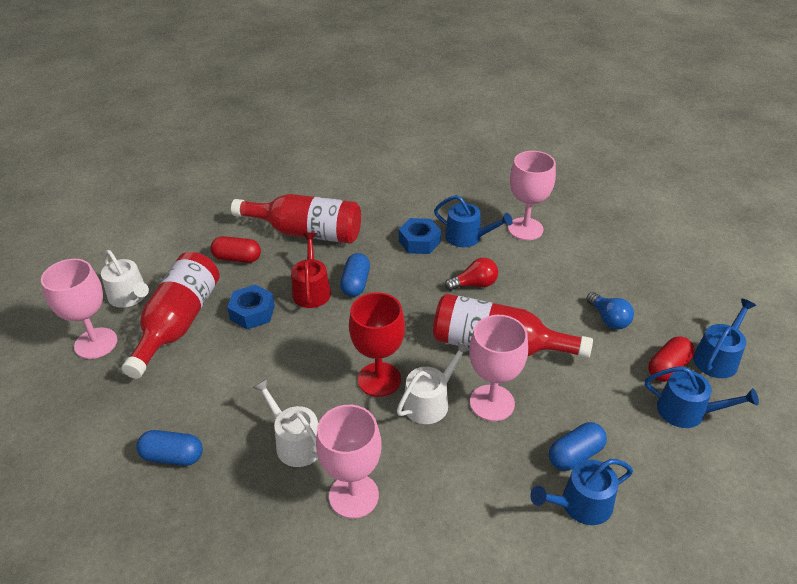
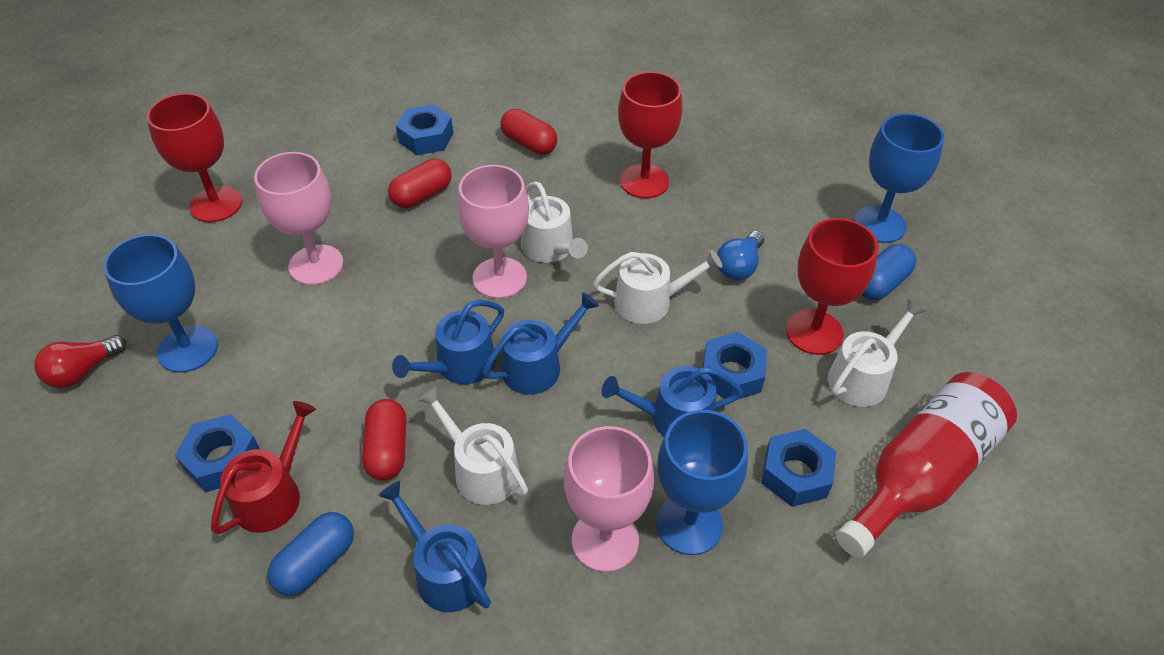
blue capsule: [137,430,203,466] [340,253,370,297] [549,422,607,471] = 3 -> [267,512,354,596] [861,244,916,300] = 2
blue goblet: none = 0 -> [103,234,218,373] [656,410,748,555] [854,113,944,243] = 3
blue nut: [227,284,275,329] [399,218,441,254] = 2 -> [175,414,260,492] [396,105,453,155] [703,332,767,399] [761,429,836,507] = 4
pink goblet: [41,259,117,359] [316,405,382,519] [469,315,528,421] [508,151,556,240] = 4 -> [254,152,344,285] [458,165,529,299] [564,426,654,572] = 3
red bottle: [122,252,219,379] [231,194,361,243] [433,294,593,359] = 3 -> [836,372,1017,558] = 1
red capsule: [211,236,261,263] [648,336,695,382] = 2 -> [362,399,406,480] [388,159,452,208] [500,109,557,155] = 3
red goblet: [349,292,405,397] = 1 -> [147,93,242,222] [618,72,682,198] [786,218,879,355] = 3
white watering can: [101,250,149,308] [253,379,318,467] [396,341,470,424] = 3 -> [418,387,528,505] [521,181,588,263] [593,250,722,324] [828,299,926,407] = 4

